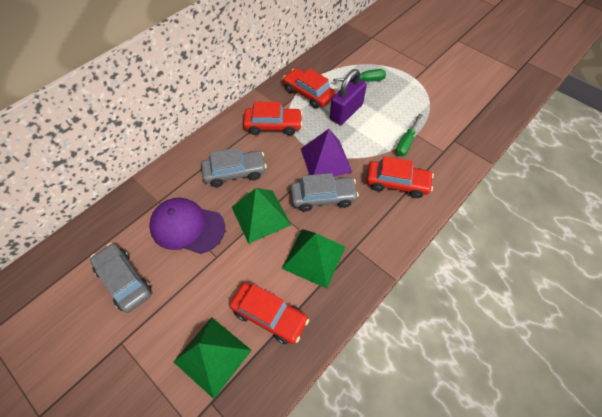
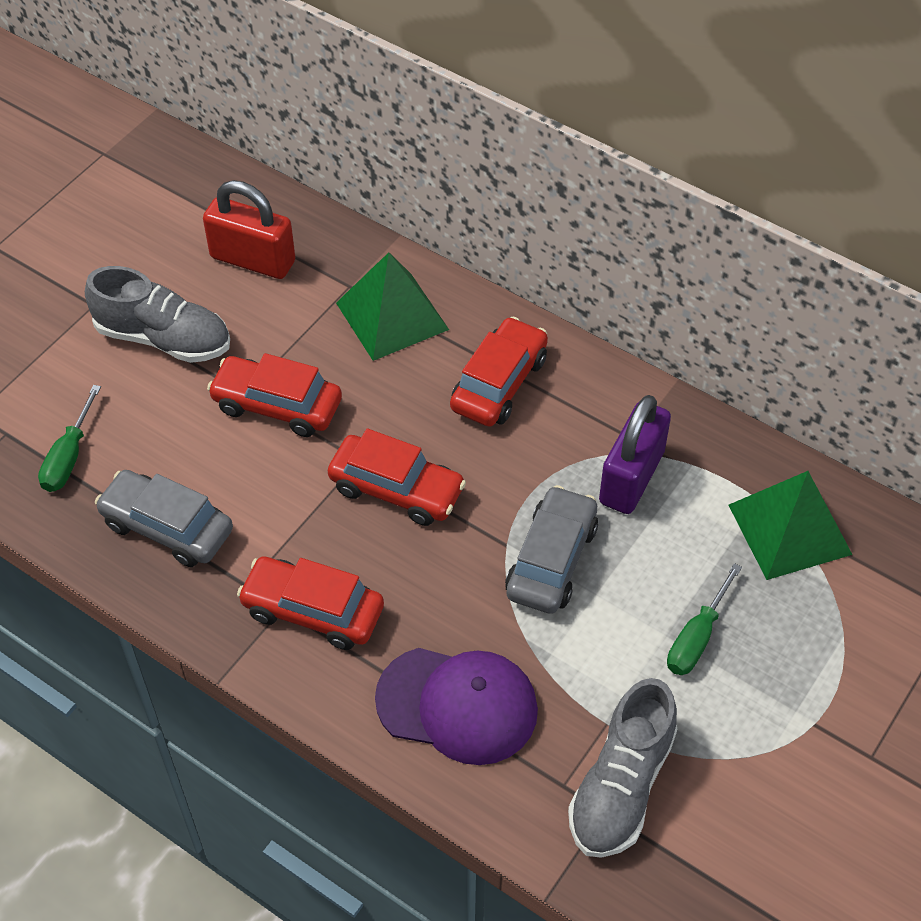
green pyramid: [174,318,252,399] [232,188,291,244] [282,229,345,288] = 3 -> [336,252,449,361] [728,471,853,580] = 2
grey car: [90,243,152,313] [201,148,267,187] [290,173,359,212] = 3 -> [95,470,233,567] [505,485,598,614] = 2
grey shoe: none = 0 -> [85,266,230,363] [568,678,677,858] = 2
purple pyramid: [301,129,353,177] = 1 -> none = 0
red padlock: none = 0 -> [203,180,295,279] = 1

